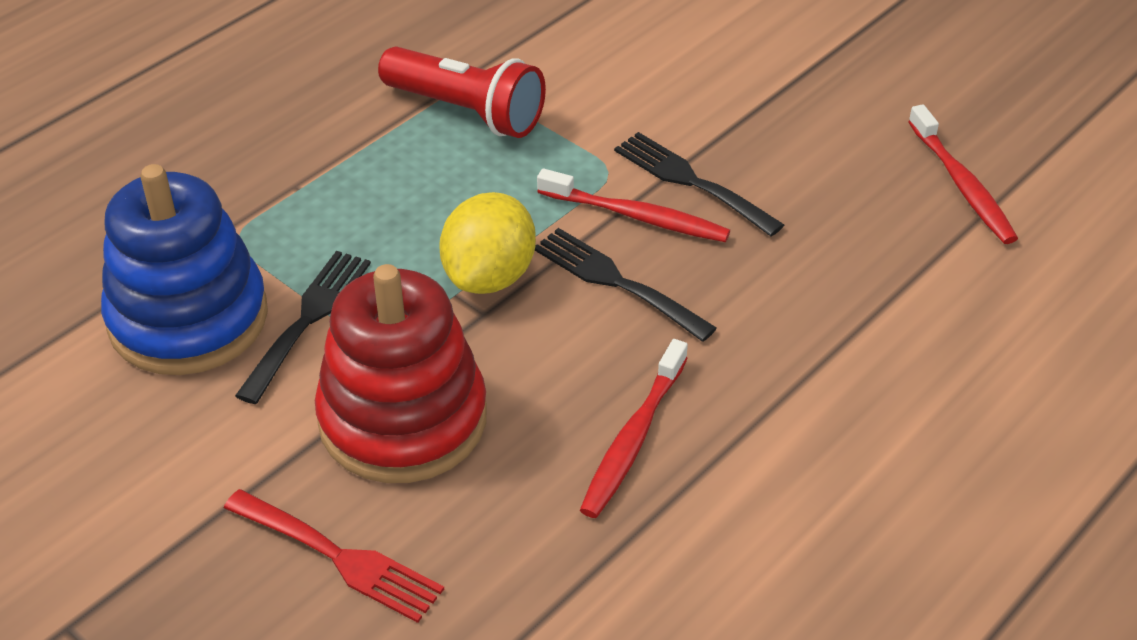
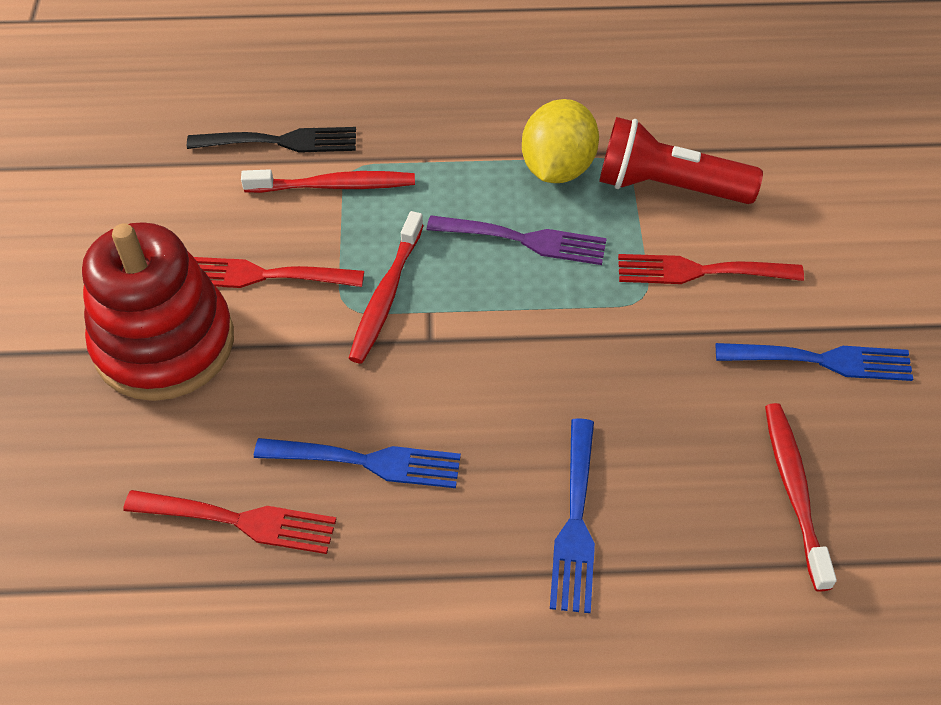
black fork: [235,251,371,404] [535,228,717,342] [614,132,784,236] = 3 -> [187,127,356,153] = 1
blue fork: none = 0 -> [254,438,461,488] [550,418,595,613] [716,343,913,381] = 3
blue stacking toy: [101,164,268,375] = 1 -> none = 0
purple fork: none = 0 -> [427,215,607,265] = 1
red fork: [224,489,444,623] = 1 -> [123,490,336,554] [194,257,364,288] [618,254,804,284] = 3

